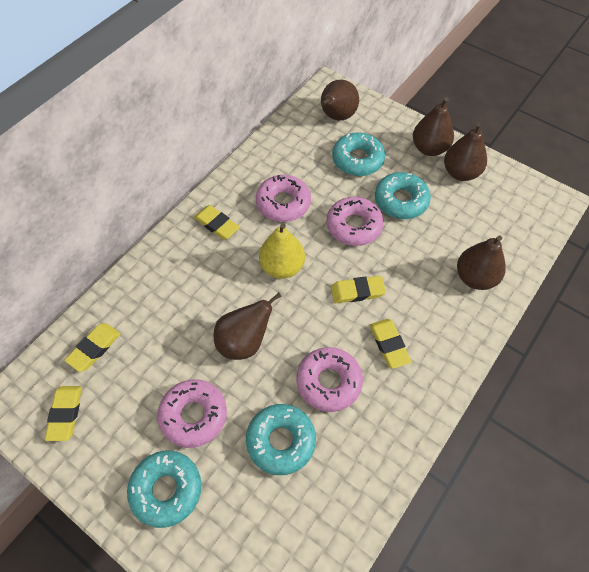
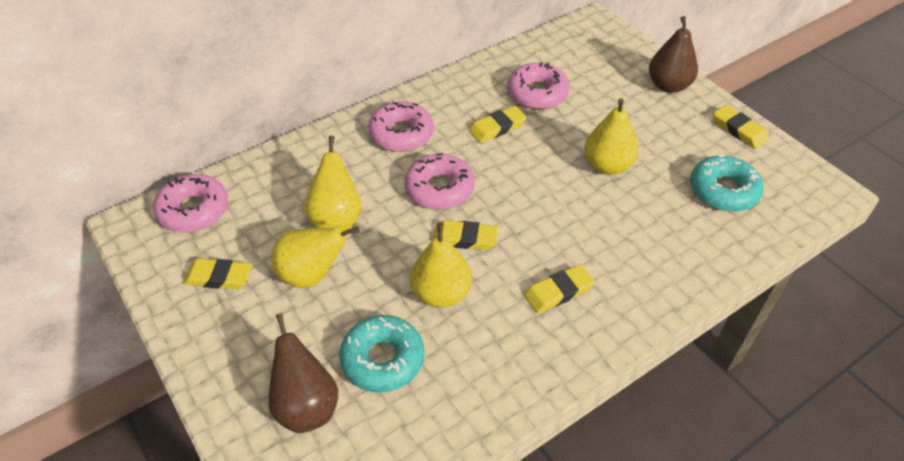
brown pear: [214,293,282,360] [321,80,359,120] [413,97,454,156] [444,122,487,181] [457,236,506,290] = 5 -> [268,313,338,433] [649,16,698,93] = 2
turquoise donut: [127,451,202,528] [246,404,316,475] [332,133,385,176] [375,172,431,219] = 4 -> [339,315,424,393] [690,155,764,212] = 2
yellow pear: [259,223,305,279] = 1 -> [271,227,360,288] [304,136,362,231] [410,223,472,308] [584,98,638,175] = 4

